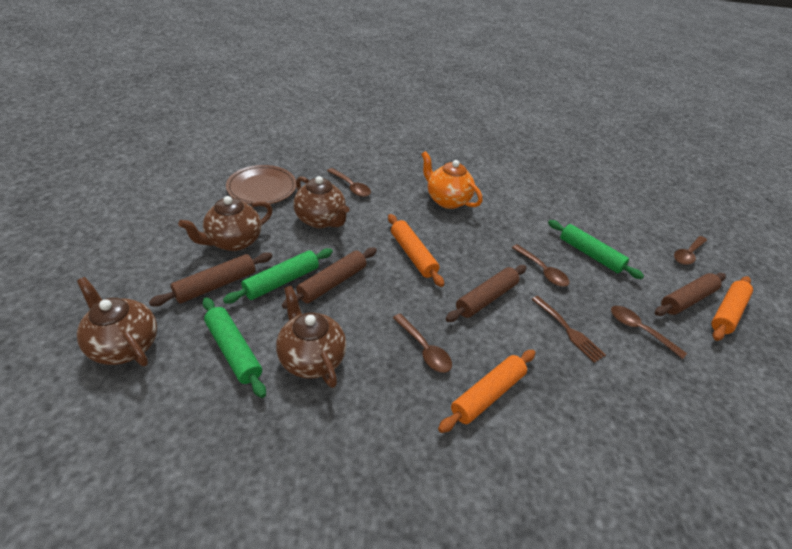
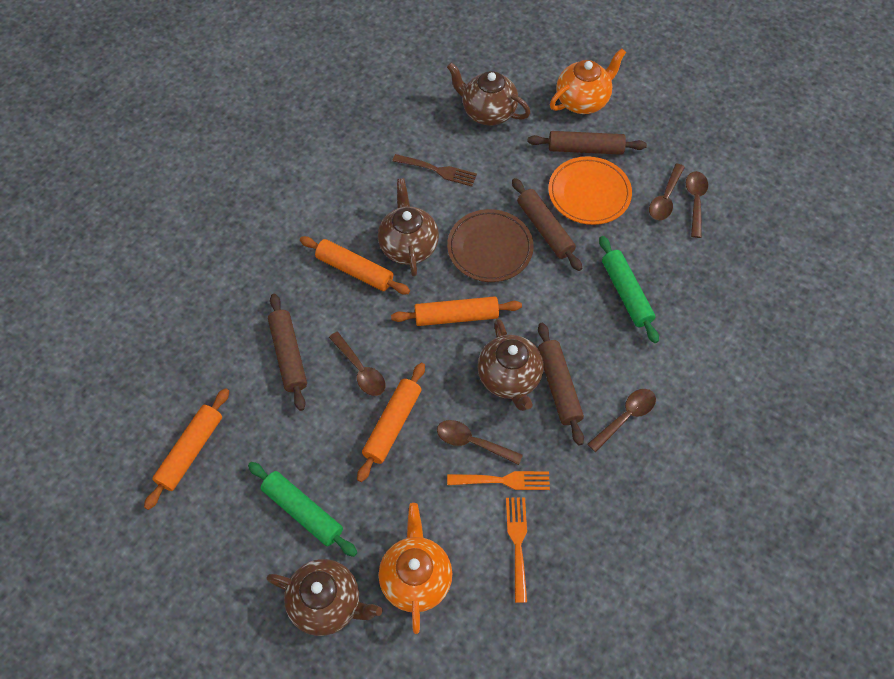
green rolling pin: [203,297,266,398] [223,248,333,304] [548,220,644,279] = 3 -> [248,462,357,557] [599,236,659,343] = 2
orange fork: none = 0 -> [447,471,550,490] [506,497,527,603] = 2
orange plate: none = 0 -> [548,156,632,225] = 1
orange rolling pin: [388,214,444,287] [438,350,535,433] [711,276,753,341] = 3 -> [144,388,229,510] [300,236,410,294] [357,363,425,482] [391,296,522,326] = 4
orange teapot: [421,151,482,209] = 1 -> [379,503,452,634] [550,48,626,114] = 2

